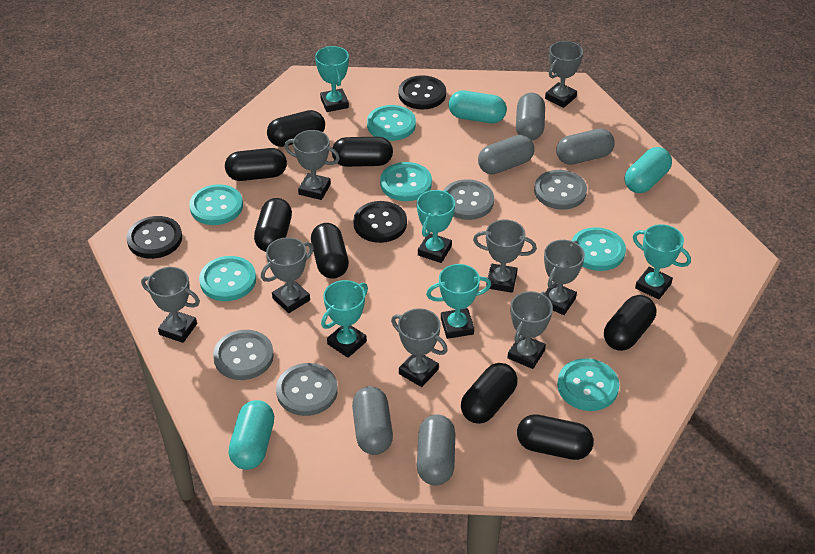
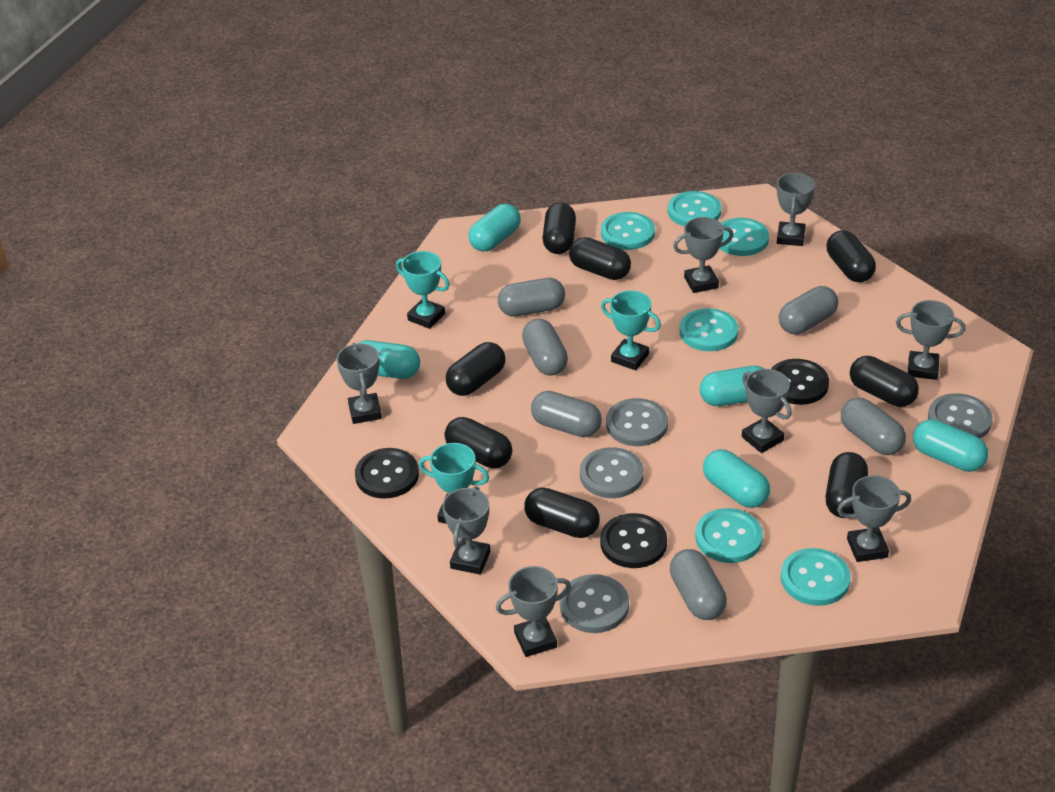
grey capsule: [352,386,393,455] [417,414,455,485] [478,135,535,174] [516,93,545,140] [556,128,615,165] = 5 -> [498,278,565,317] [522,319,568,376] [531,391,602,437] [670,549,727,620] [779,286,838,334] [841,398,906,455] = 6
turquoise capsule: [228,400,274,470] [449,91,507,123] [625,147,672,193] = 3 -> [357,340,420,379] [468,204,521,251] [700,366,764,406] [703,449,770,508] [913,419,988,472] = 5
turquoise trophy: [315,46,349,112] [321,280,368,358] [417,190,455,263] [426,264,491,339] [633,224,691,300] = 5 -> [396,251,450,329] [419,443,489,524] [601,290,661,370] = 3

